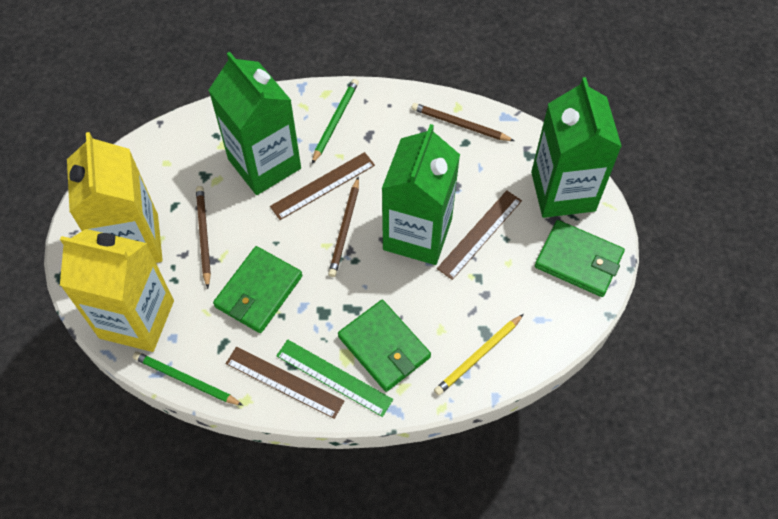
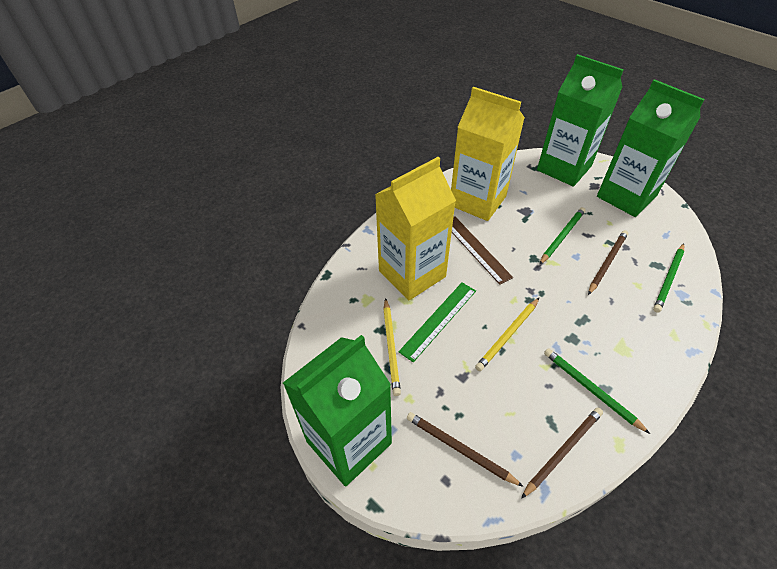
brown ruler: [226,347,345,419] [270,152,375,220] [437,190,522,280] = 3 -> [452,216,513,285] = 1
green pencil: [133,351,243,406] [312,79,359,164] = 2 -> [539,207,586,265] [544,348,650,434] [653,243,684,313] = 3
green wallet: [213,246,302,333] [338,300,431,392] [535,220,625,297] = 3 -> none = 0
yellow pencil: [434,314,524,396] = 1 -> [383,298,401,396] [475,298,539,371] = 2

